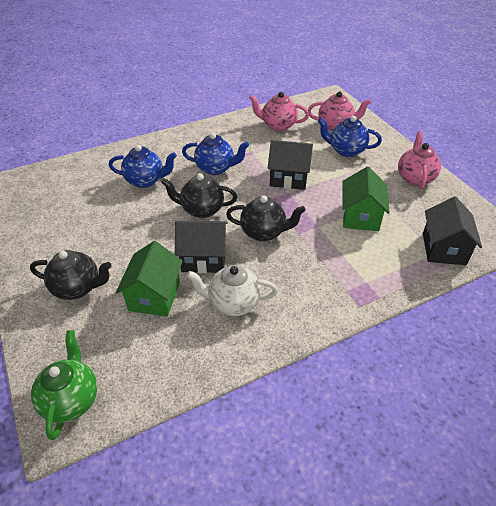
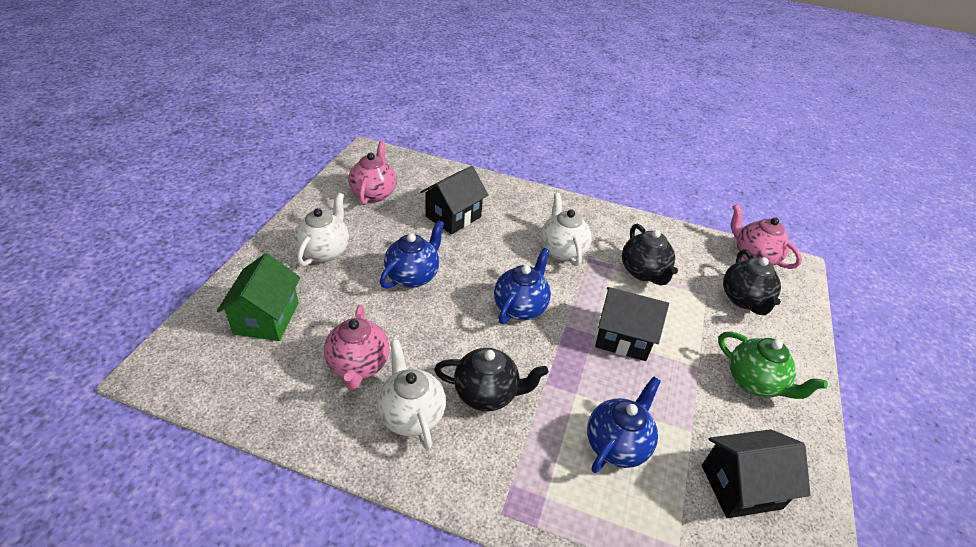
green house: [116,241,183,317] [342,166,390,231] = 2 -> [217,253,300,341] = 1
white teapot: [186,265,278,316] = 1 -> [294,193,349,266] [377,339,446,450] [541,193,592,266] = 3

